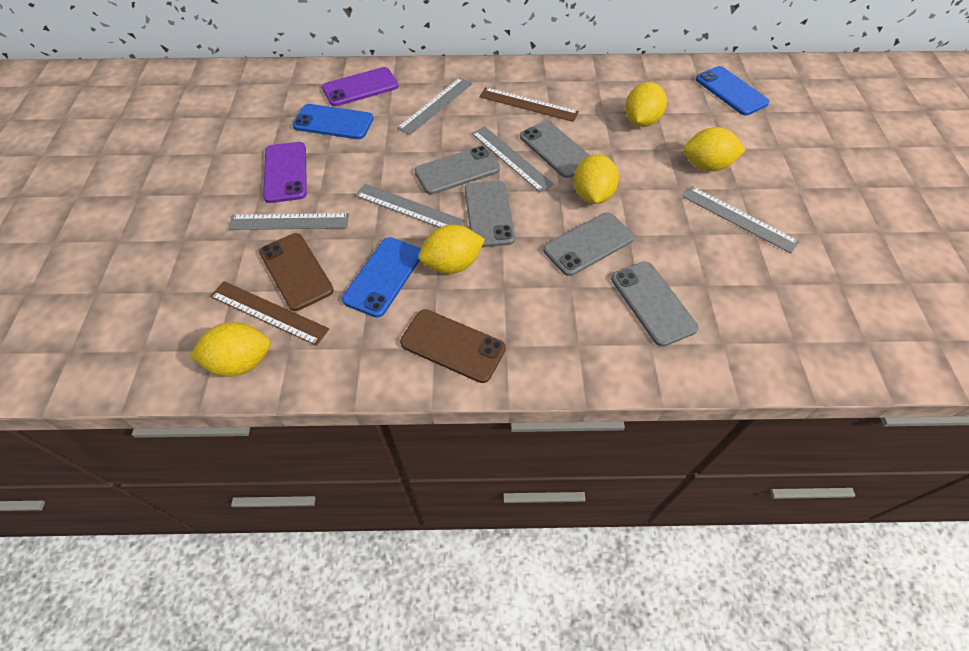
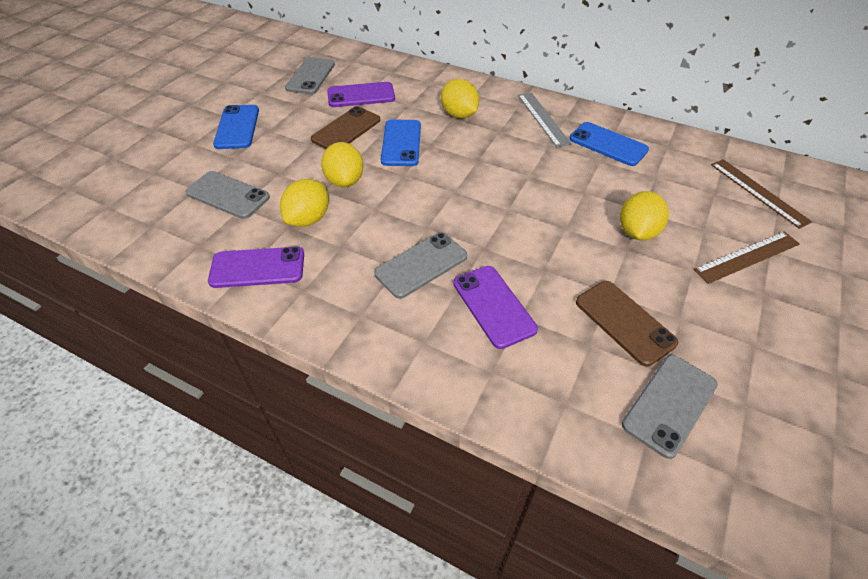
grey phone: [414,146,500,195] [465,181,515,247] [520,121,590,178] [543,213,634,276] [611,262,698,347] = 5 -> [185,171,270,219] [285,57,335,94] [374,232,467,299] [622,355,718,459] = 4
grey ruler: [228,213,349,230] [355,184,465,227] [397,78,472,135] [471,126,554,192] [683,186,800,253] = 5 -> [518,93,572,147] = 1
purple phone: [263,142,307,203] [322,67,398,106] = 2 -> [208,247,304,288] [327,82,395,107] [453,266,538,349] = 3
yellow lemon: [189,322,271,377] [419,225,485,274] [574,154,619,204] [625,82,667,127] [683,127,746,171] = 5 -> [280,179,329,227] [321,142,364,187] [441,79,479,118] [620,191,669,240] = 4

